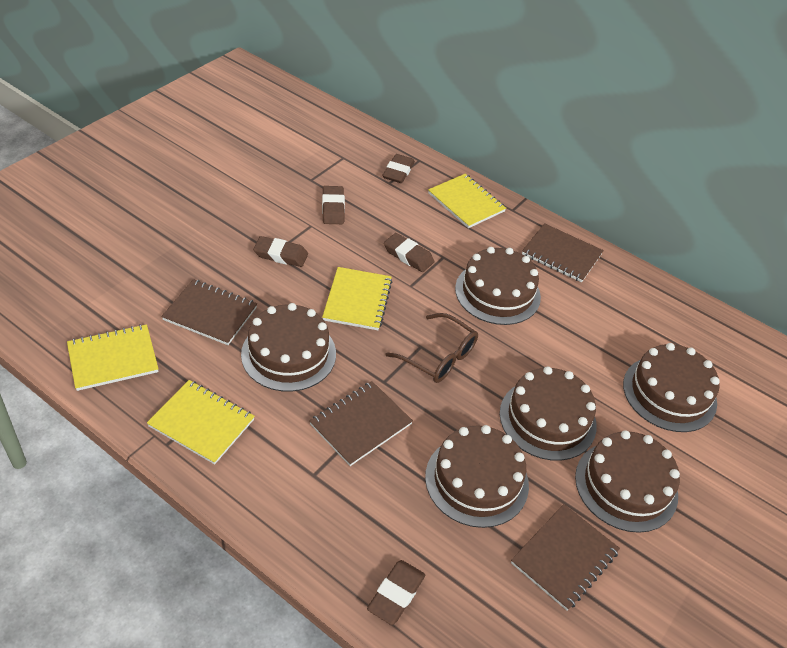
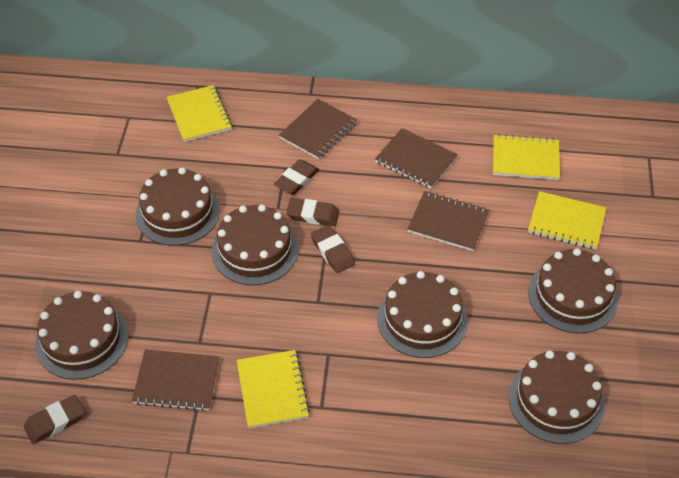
brown eraser: [253,236,308,267] [322,186,345,224] [367,560,425,625] [382,154,415,183] [384,233,434,272] = 5 -> [24,395,85,444] [274,159,319,195] [286,198,340,226] [311,225,355,273] = 4
brown glasses: [386,313,478,383] = 1 -> none = 0

